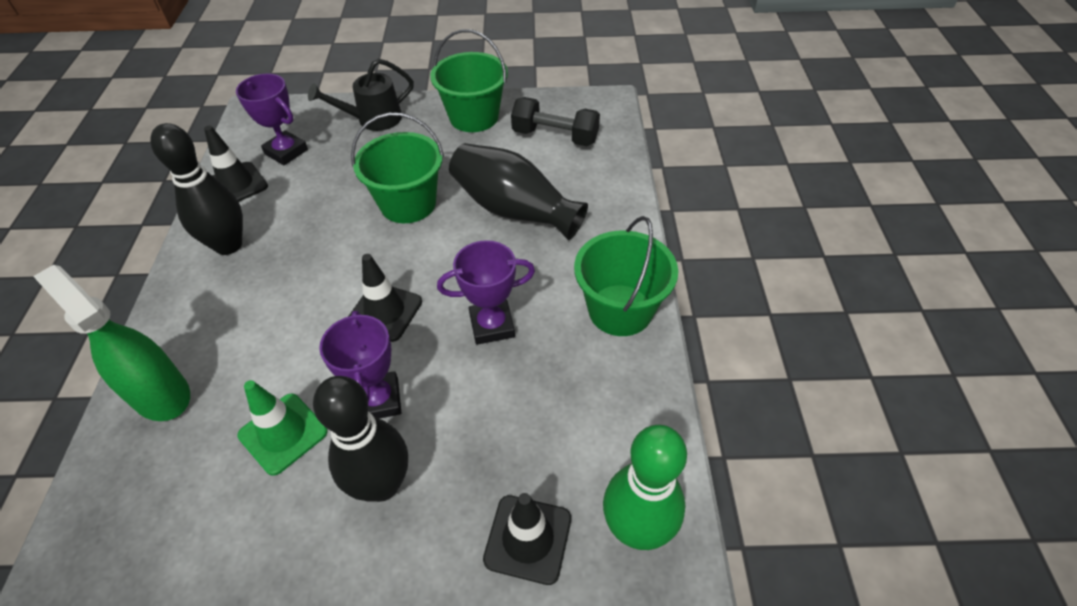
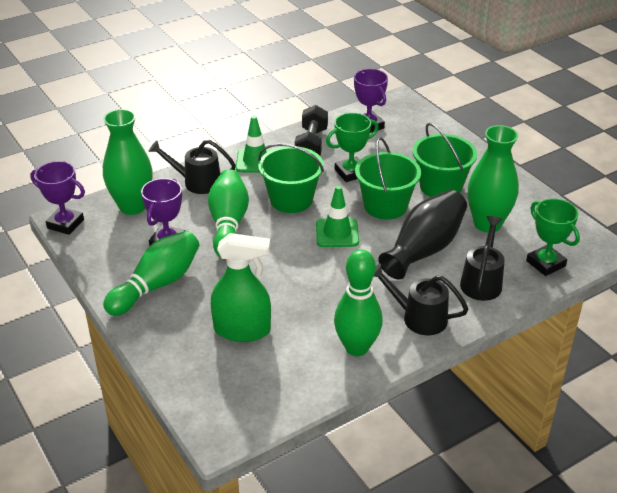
black bowling pin: [150,123,243,255] [313,376,408,502] = 2 -> none = 0
black traffic cone: [204,126,268,202] [348,254,422,342] [483,493,571,585] = 3 -> none = 0
black watering can: [308,58,414,131] = 1 -> [148,140,236,194] [374,264,468,335] [460,216,505,301] = 3
green bowling pin: [603,425,687,550] = 1 -> [103,231,199,316] [208,169,249,258] [334,250,383,356] = 3
green traffic cone: [237,380,328,476] = 1 -> [236,116,273,173] [316,186,359,247] = 2
green trophy: none = 0 -> [326,113,379,182] [526,199,580,276] = 2
green vase: none = 0 -> [103,109,153,215] [468,125,519,232] = 2

